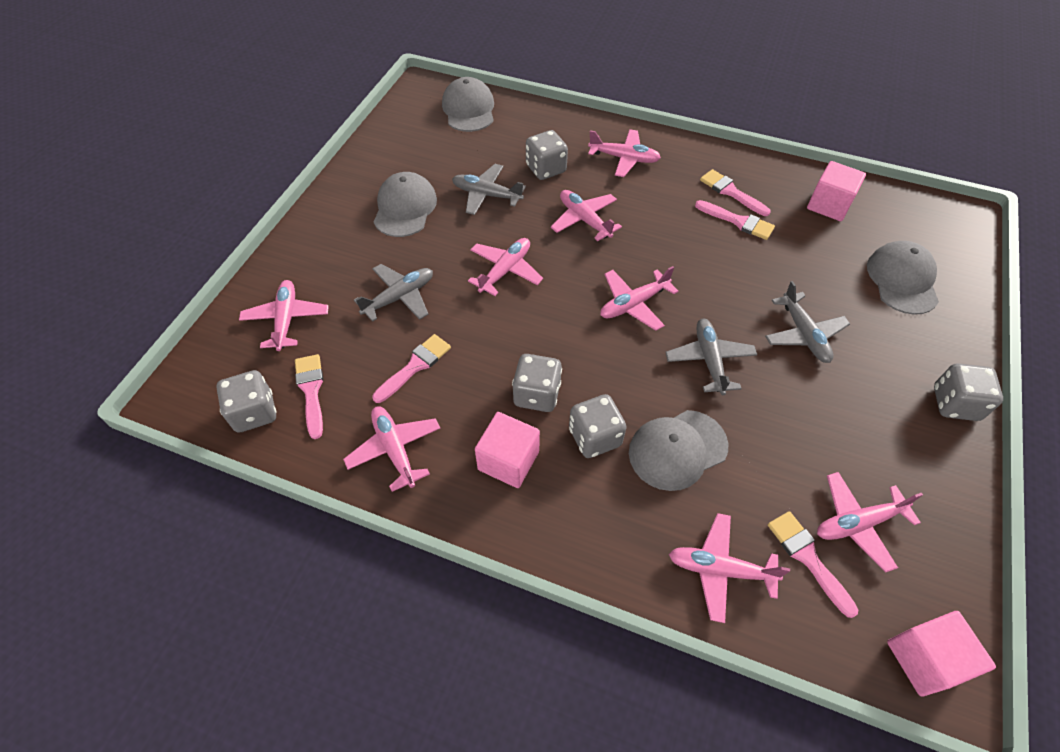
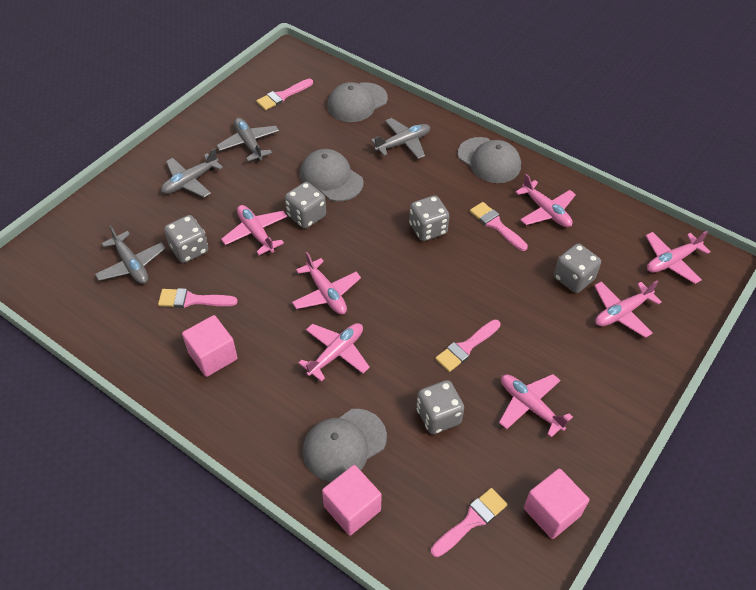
pink plane: [239,280,329,351] [343,406,441,492] [468,238,543,296] [551,190,622,241] [588,129,661,177] [600,266,679,331] [669,513,790,623] [817,472,923,572] = 8 -> [221,205,288,255] [292,252,361,315] [298,323,370,382] [499,374,573,438] [515,174,576,227] [594,280,662,338] [646,231,711,284] = 7

